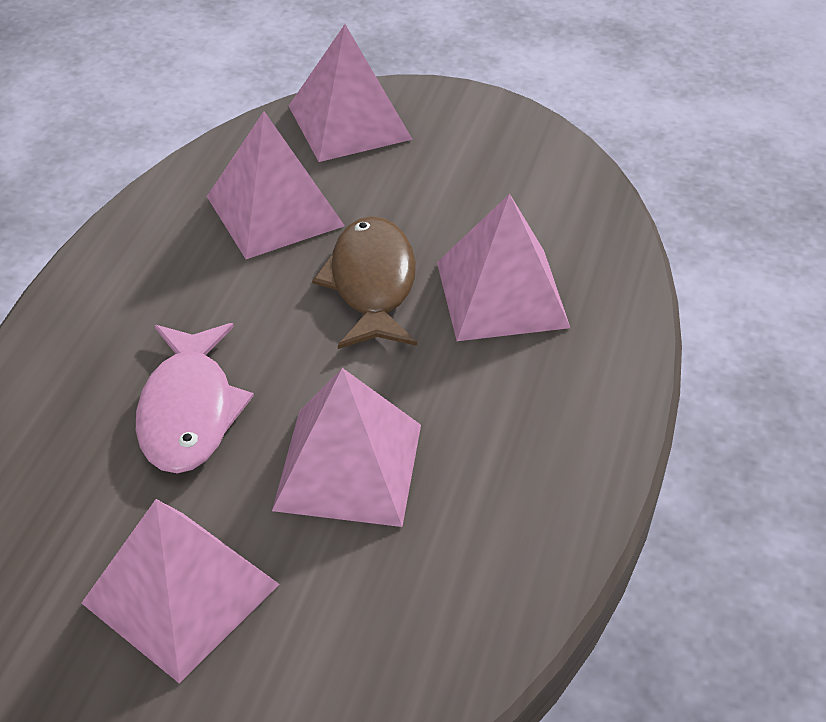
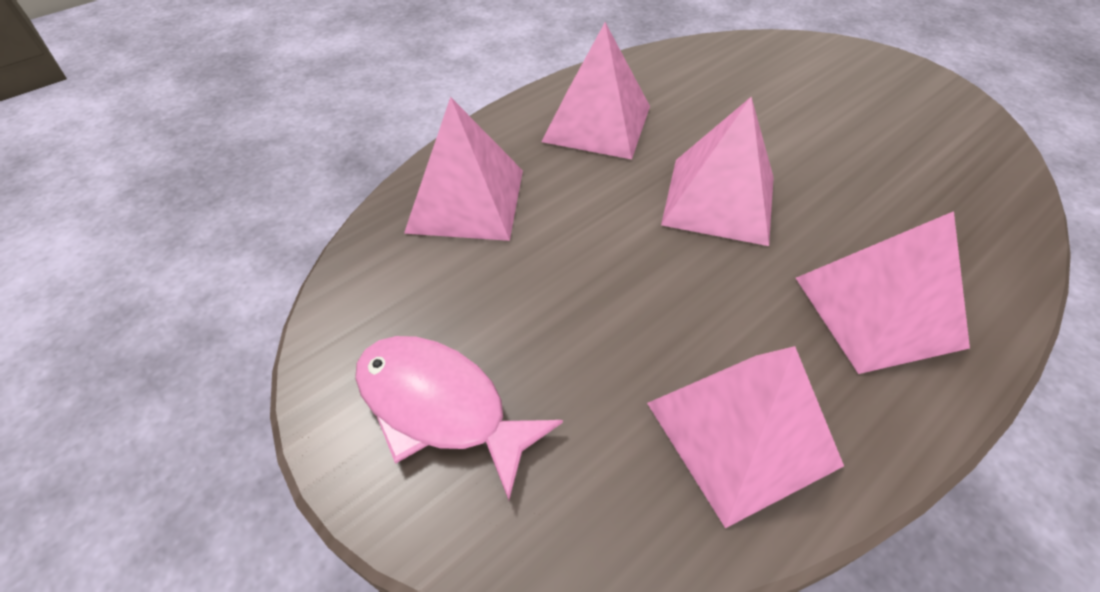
brown fish: [312,216,417,349] = 1 -> none = 0

